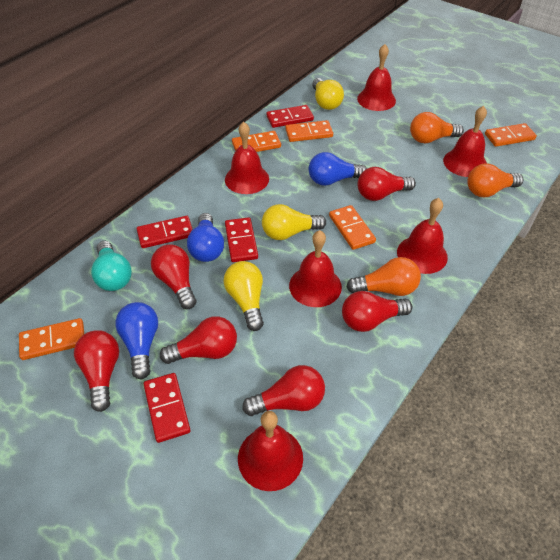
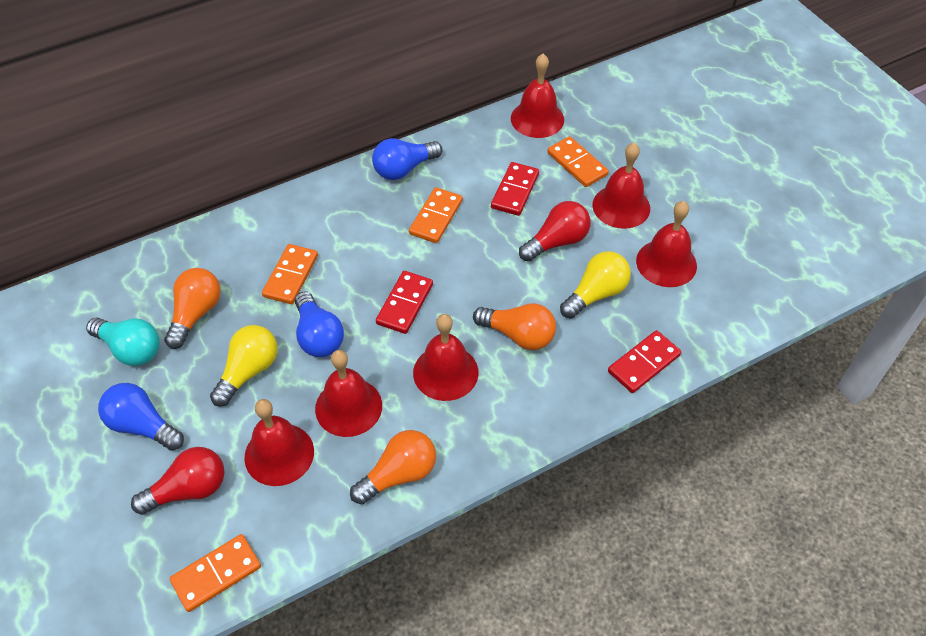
orange domino: [19,318,84,360] [232,131,281,152] [285,120,333,142] [329,205,376,250] [485,123,537,147] = 5 -> [170,534,261,612] [262,244,318,304] [409,187,463,243] [547,136,609,187] = 4
red domino: [137,216,193,248] [144,373,191,443] [225,217,258,262] [267,105,314,128] = 4 -> [376,271,433,334] [491,162,539,216] [608,330,681,393] = 3
red light bulb: [74,330,119,412] [151,244,197,309] [160,316,237,364] [242,365,325,416] [342,291,412,332] [358,167,416,201] = 6 -> [131,447,225,515] [519,201,591,262] = 2
yellow light bulb: [224,261,264,331] [262,204,326,240] [312,78,344,110] = 3 -> [210,325,278,407] [560,251,631,319] = 2

